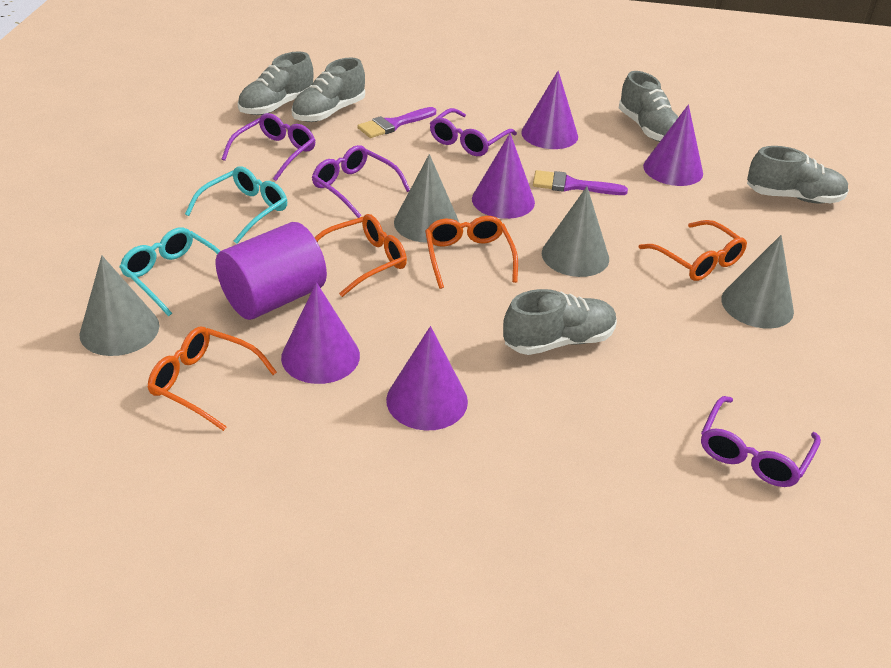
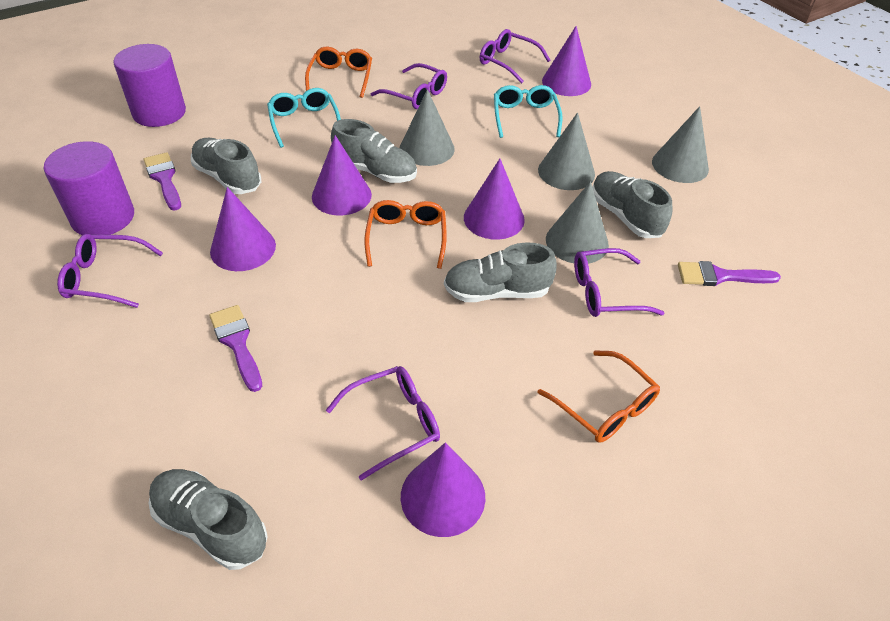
orange glasses: [148,327,277,431] [315,214,407,297] [425,216,518,289] [638,220,747,281] = 4 -> [305,46,372,98] [364,200,447,269] [537,350,660,443] = 3
purple brush: [357,107,436,138] [533,170,628,195] = 2 -> [144,152,181,211] [209,305,262,392] [678,261,781,286] = 3
purple cylinder: [216,222,327,320] = 1 -> [44,141,134,235] [113,44,186,127] = 2
purple glasses: [222,113,315,181] [312,145,410,218] [430,108,517,156] [701,396,821,487] = 4 -> [57,234,163,308] [326,366,440,481] [371,63,447,109] [480,29,550,84] [574,248,664,317] = 5

